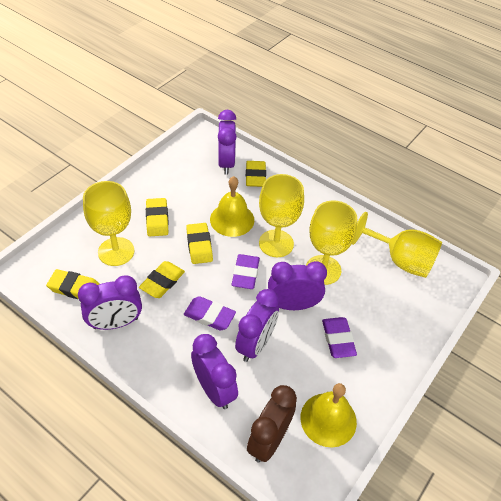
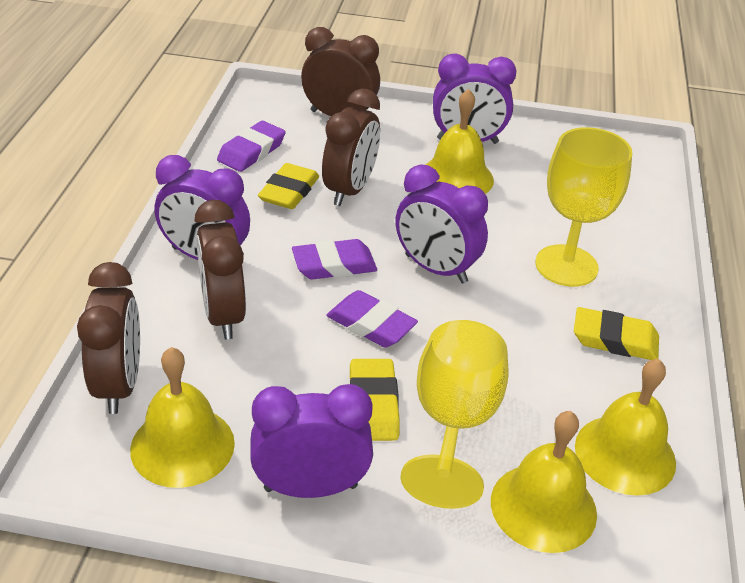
brown clock: [247,385,297,463] = 1 -> [77,262,140,414] [194,200,246,340] [301,27,380,116] [322,89,380,206] = 4
purple clock: [78,275,142,330] [191,334,238,409] [218,110,236,175] [235,289,279,362] [268,261,327,310] = 5 -> [154,155,250,260] [250,384,373,498] [395,164,488,284] [433,54,516,144] = 4
yellow bell: [210,176,254,237] [300,383,357,447] = 2 -> [130,347,235,488] [426,89,494,194] [491,411,597,553] [575,359,676,496] = 4
yellow eraser: [46,269,100,299] [139,261,185,298] [146,198,169,237] [186,223,213,264] [246,161,266,187] = 5 -> [258,163,319,209] [350,359,400,441] [574,307,659,360] = 3
yellow goblet: [83,181,134,266] [259,174,304,257] [306,200,357,285] [352,212,442,278] = 4 -> [400,320,509,509] [535,127,632,287] = 2

